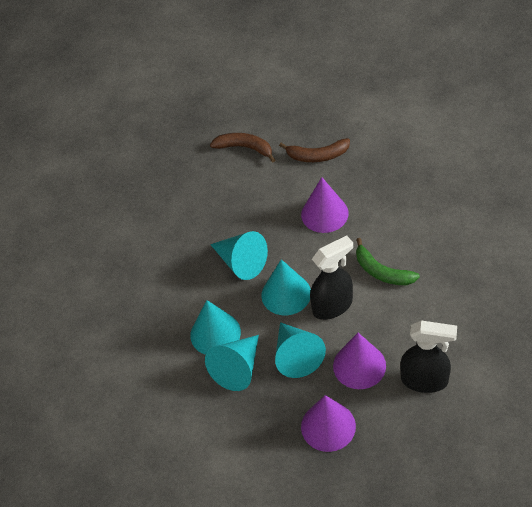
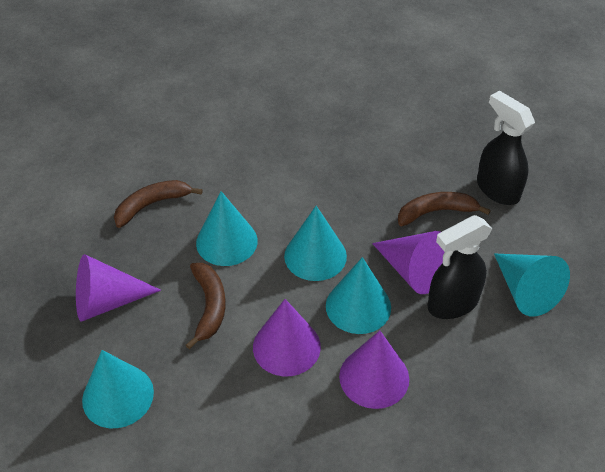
brown banana: [210,133,275,162] [279,138,350,162] = 2 -> [114,180,203,228] [186,263,226,349] [398,192,491,226] = 3
green banana: [356,238,420,285] = 1 -> none = 0
purple cone: [301,177,349,233] [301,395,356,452] [333,333,386,389] = 3 -> [76,254,161,321] [253,299,321,376] [339,331,409,409] [372,231,444,294] = 4

